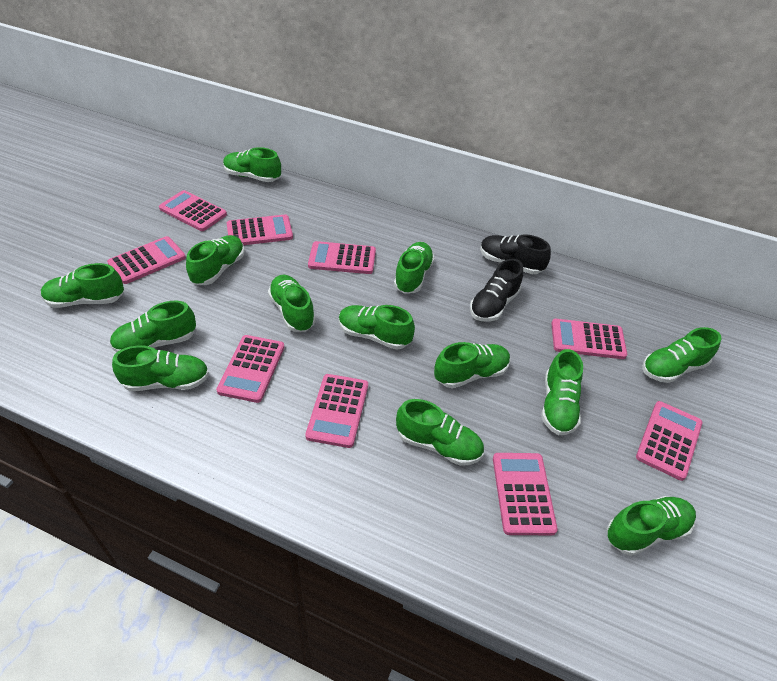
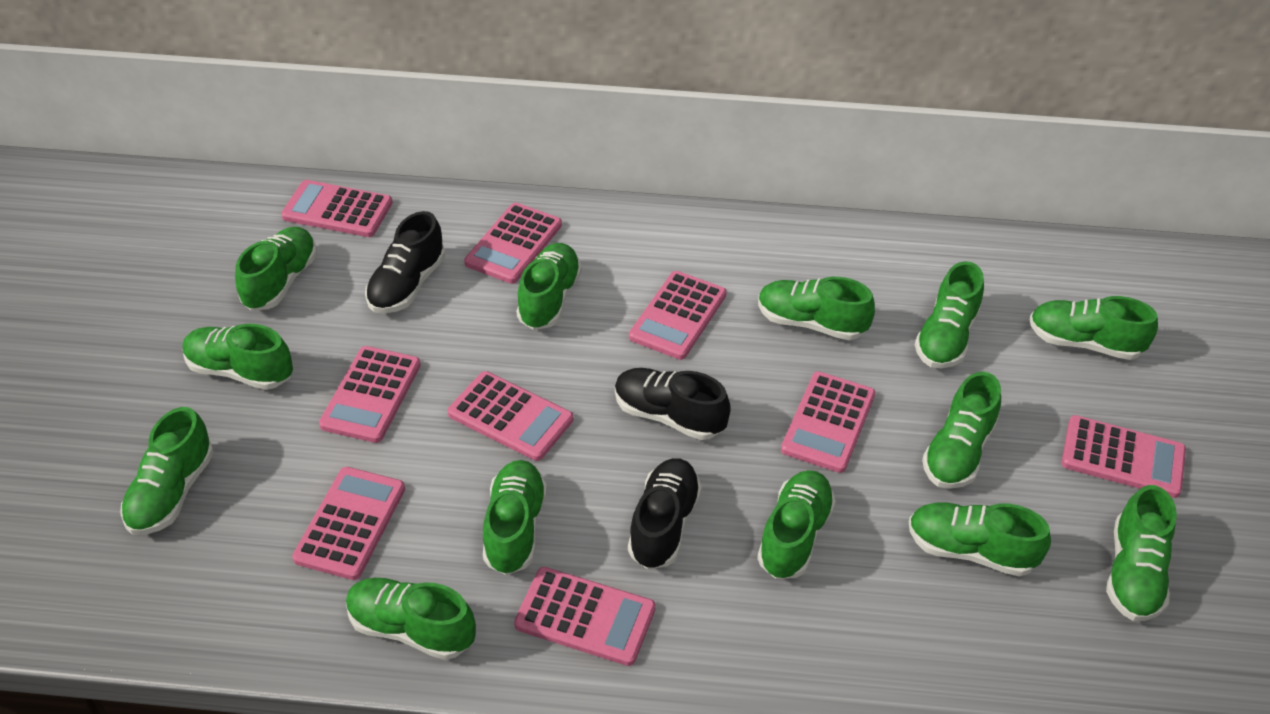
black shoe: [470,259,523,322] [480,234,551,274] = 2 -> [365,211,445,313] [615,368,731,440] [628,458,702,569] = 3

